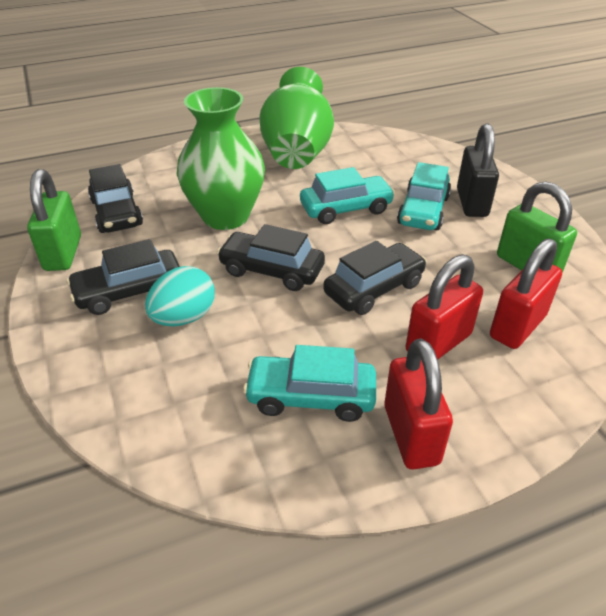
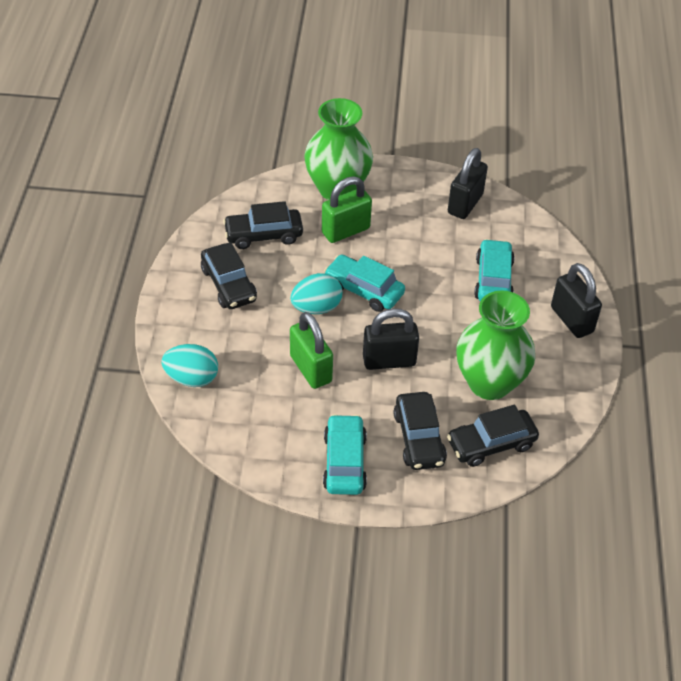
black padlock: [457,123,499,217] = 1 -> [363,308,419,370] [448,148,488,219] [551,263,602,338] = 3
red padlock: [384,339,453,470] [406,254,483,360] [490,238,562,349] = 3 -> none = 0
turquoise egg: [145,266,215,326] = 1 -> [161,344,218,387] [290,273,342,314] = 2

